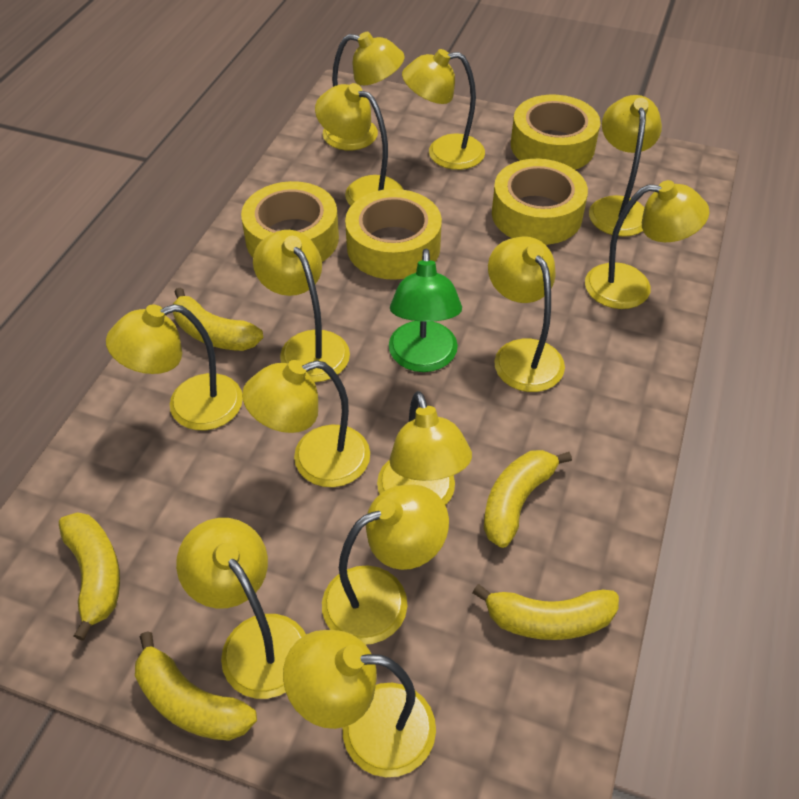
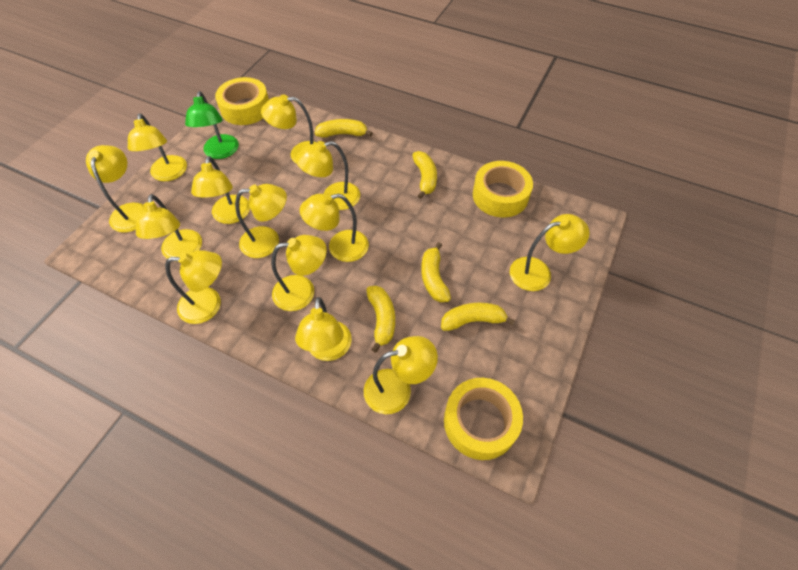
yellow tape: [241,181,339,262] [345,189,442,280] [492,159,588,245] [511,95,601,170] = 4 -> [215,77,269,125] [444,378,523,460] [473,161,533,217] = 3

